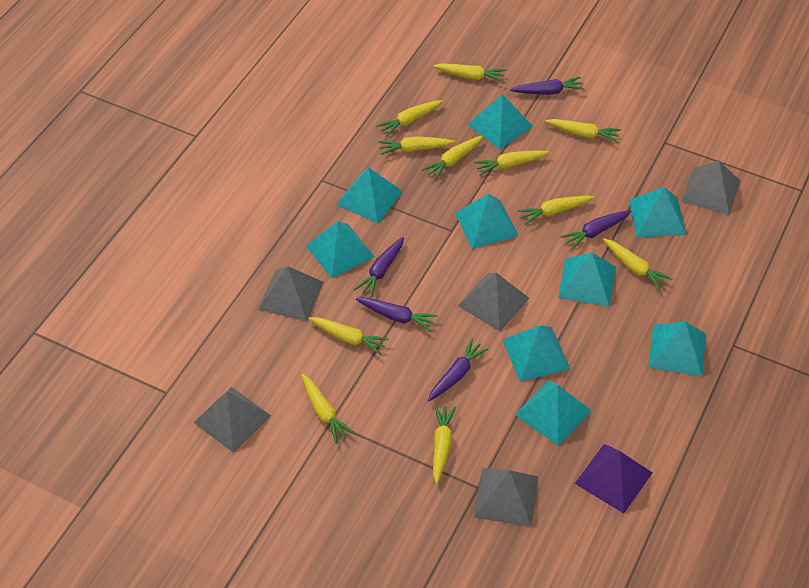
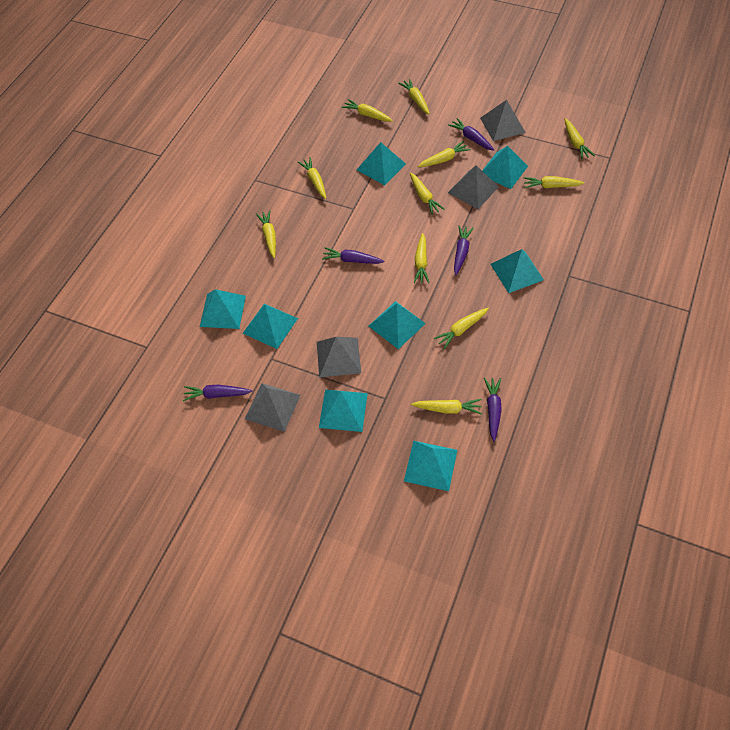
grey pyramid: [193,387,271,453] [258,266,324,322] [458,273,529,331] [474,468,538,527] [681,161,740,215] = 5 -> [245,383,301,432] [317,337,361,378] [448,165,499,209] [480,100,526,141] = 4
purple pyramid: [575,444,653,513] = 1 -> none = 0
turquoise pyramid: [306,221,375,278] [336,168,403,223] [455,194,519,249] [468,94,533,149] [502,325,570,382] [515,380,592,446] [558,253,616,307] [629,187,686,237] [648,322,706,376] = 9 -> [200,289,246,329] [243,304,298,349] [319,389,368,432] [357,142,406,185] [369,301,426,349] [404,441,457,491] [482,146,528,189] [490,249,544,293] = 8

